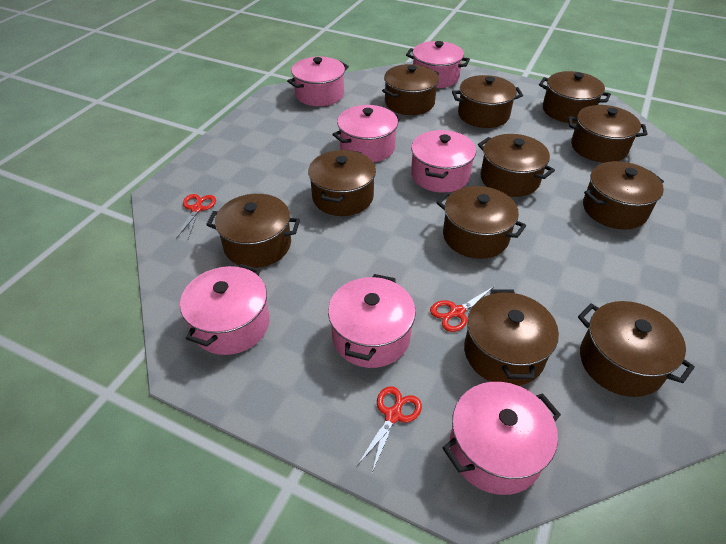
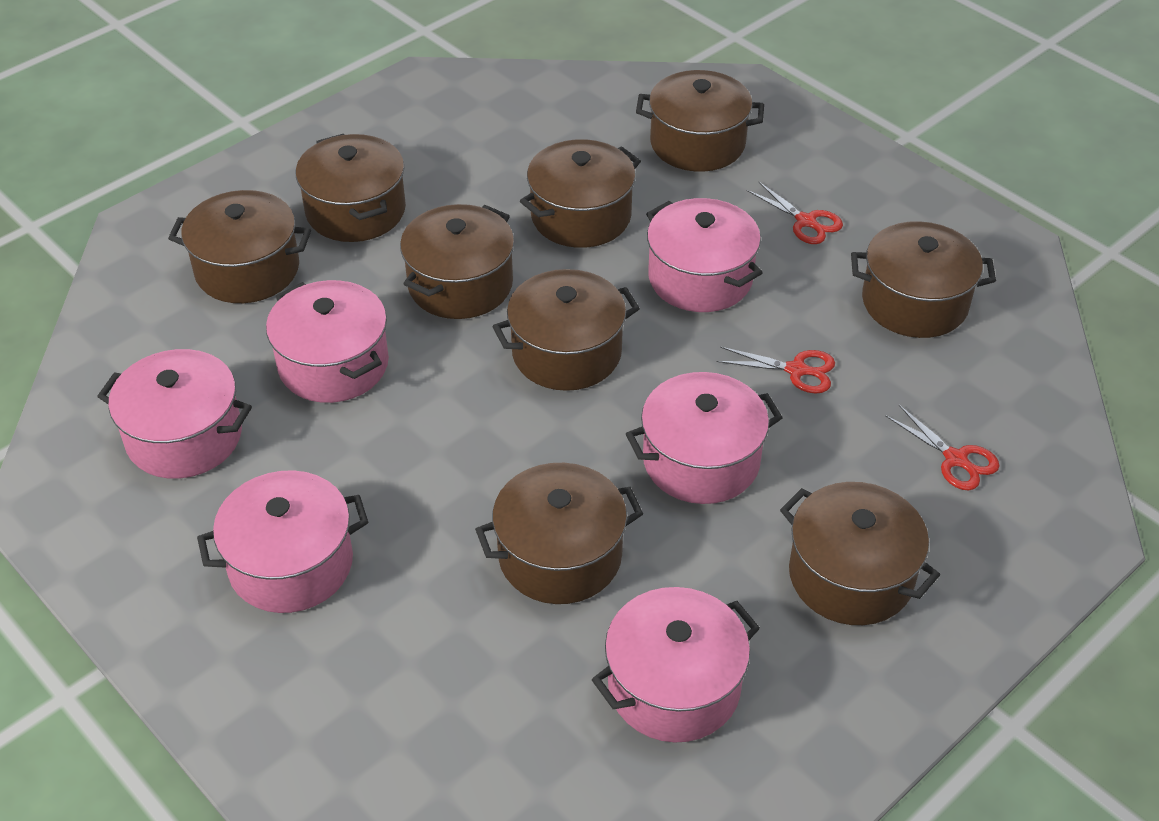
brown pot: [206,194,300,268] [308,150,376,216] [382,64,439,115] [437,186,526,259] [452,75,523,128] [464,289,559,386] [478,134,555,197] [539,71,611,123] [568,105,647,163] [578,301,695,397] [583,161,664,230] = 11 -> [168,190,311,303] [296,134,406,242] [400,204,514,319] [475,463,643,604] [492,269,640,391] [520,139,641,248] [636,70,764,172] [780,482,940,625] [851,221,996,338] = 9
pink pot: [180,264,269,355] [287,57,349,106] [328,274,416,368] [332,105,402,162] [406,41,470,88] [411,130,476,193] [442,382,561,495] = 7 -> [97,349,252,479] [197,470,368,613] [266,280,389,403] [592,587,760,742] [626,372,783,504] [646,198,763,312] = 6

